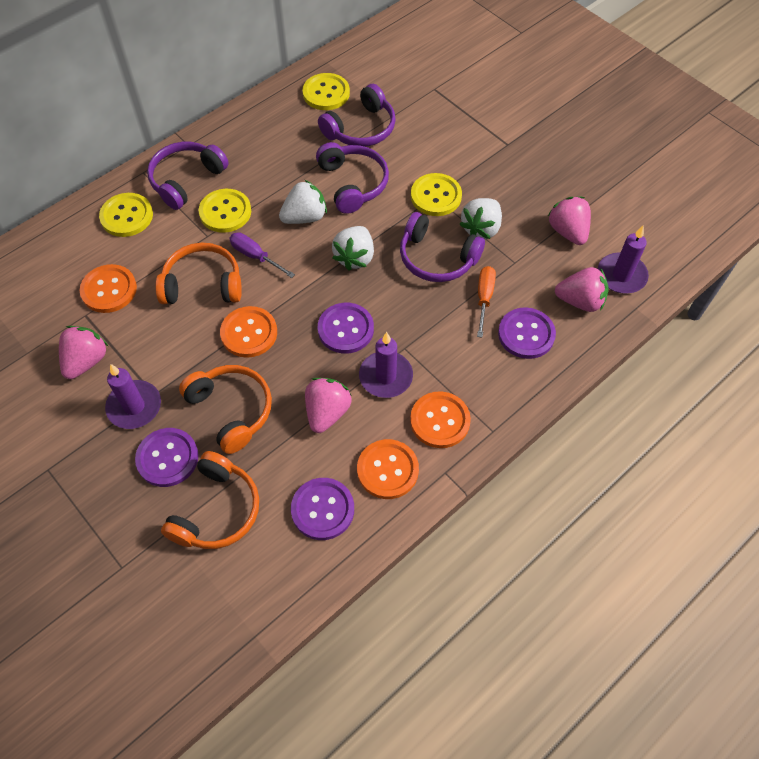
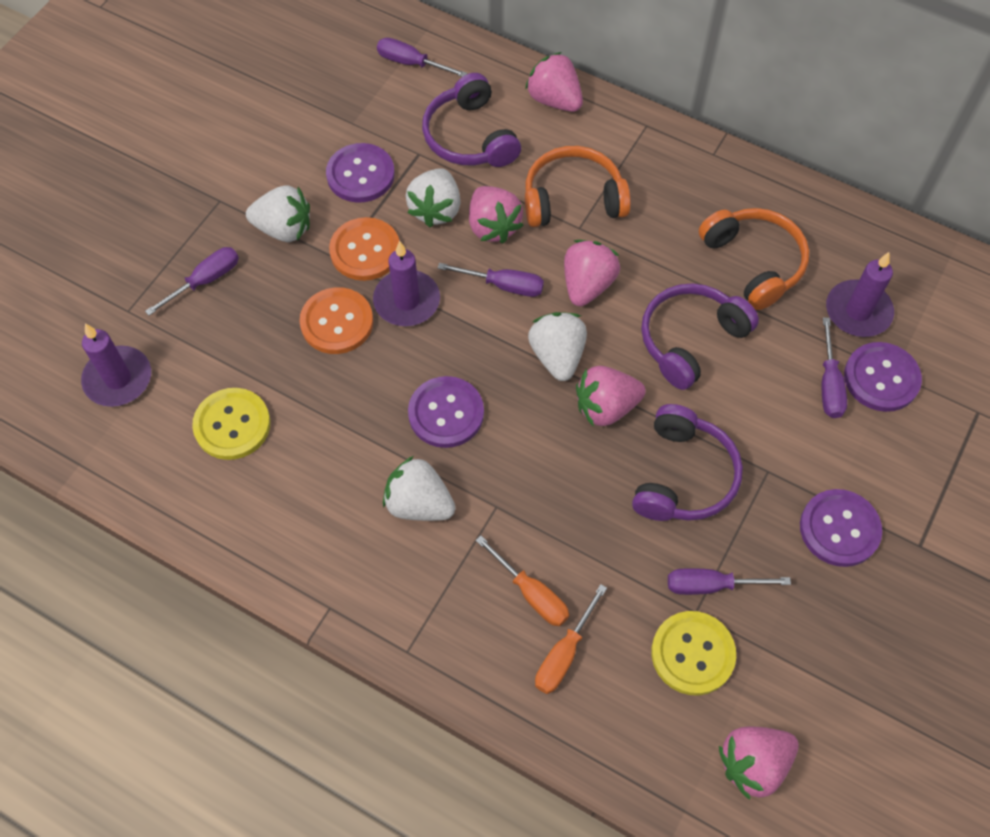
orange button: [80,264,137,313] [220,306,277,358] [357,439,419,499] [410,391,471,448] = 4 -> [299,287,373,354] [329,217,399,281] = 2
orange headphones: [156,243,242,304] [161,451,259,549] [179,365,272,454] = 3 -> [525,146,631,227] [699,208,809,310] = 2
orange screwdriver: [477,266,496,337] = 1 -> [476,536,569,626] [535,584,607,694] = 2
pink strawberry: [59,326,108,379] [305,378,352,433] [548,197,591,245] [555,267,609,312] = 4 -> [469,186,524,244] [525,52,583,112] [564,240,620,306] [576,366,646,426] [719,726,799,800] = 5
purple headphones: [147,142,229,210] [316,142,389,214] [318,84,396,147] [400,212,485,282] = 4 -> [422,73,521,167] [632,404,743,521] [641,283,759,390] = 3
purple screwdriver: [229,232,295,278] = 1 -> [145,247,239,316] [377,38,467,77] [438,263,544,297] [668,568,791,595] [822,317,847,418] = 5
white strawberry: [279,180,327,224] [332,226,374,270] [460,198,502,239] = 3 -> [246,185,310,242] [383,456,456,521] [406,168,461,227] [528,312,587,381] = 4
yellow button: [99,193,153,237] [199,189,251,233] [302,73,350,110] [411,173,462,216] = 4 -> [192,388,271,460] [651,611,736,696] = 2

